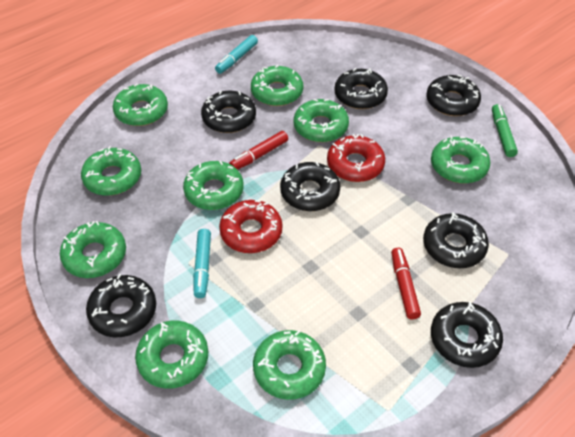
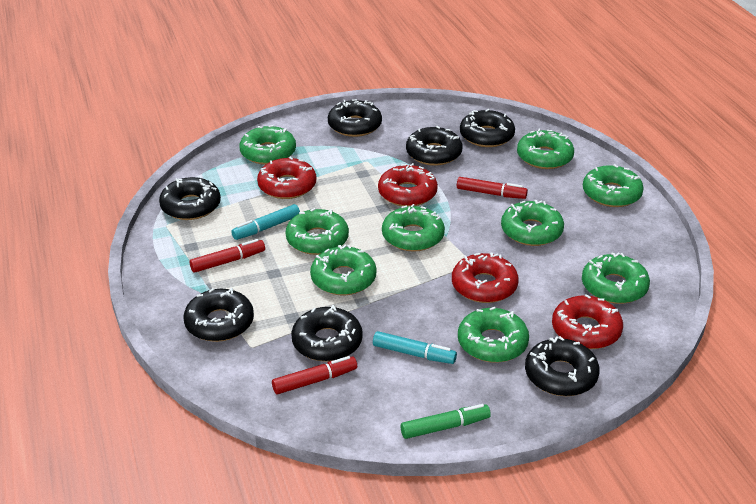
red donut: [219,200,283,253] [327,134,385,182] = 2 -> [257,157,316,199] [378,163,438,206] [452,252,519,303] [552,294,623,349] = 4
red marker: [229,131,288,170] [391,248,421,319] = 2 -> [190,239,265,273] [272,356,357,394] [457,177,528,199] = 3

